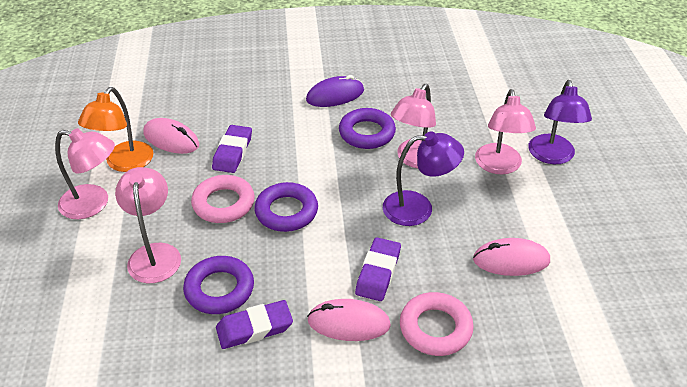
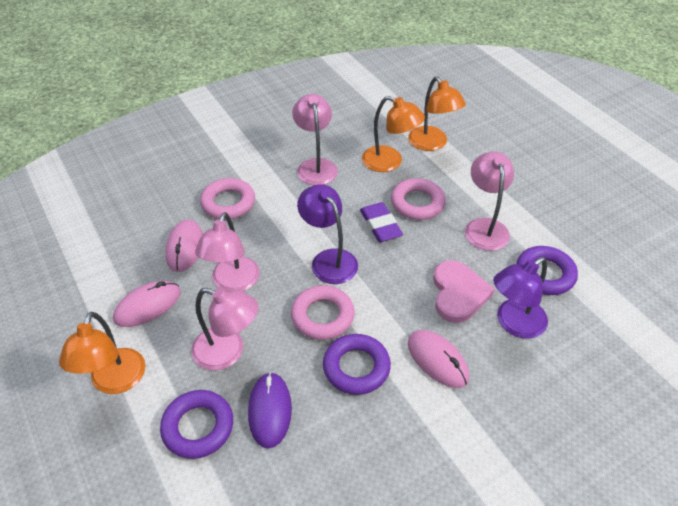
orange lamp: [78,87,153,172] = 1 -> [59,312,146,394] [362,96,425,172] [408,77,466,151] = 3
pink heart: none = 0 -> [433,260,495,323] = 1
pink ring: [191,175,255,223] [400,292,474,356] = 2 -> [200,178,255,220] [291,285,355,340] [391,178,446,220] = 3
purple eraser: [212,125,252,173] [216,300,293,349] [355,237,401,301] = 3 -> [360,202,403,242] = 1

